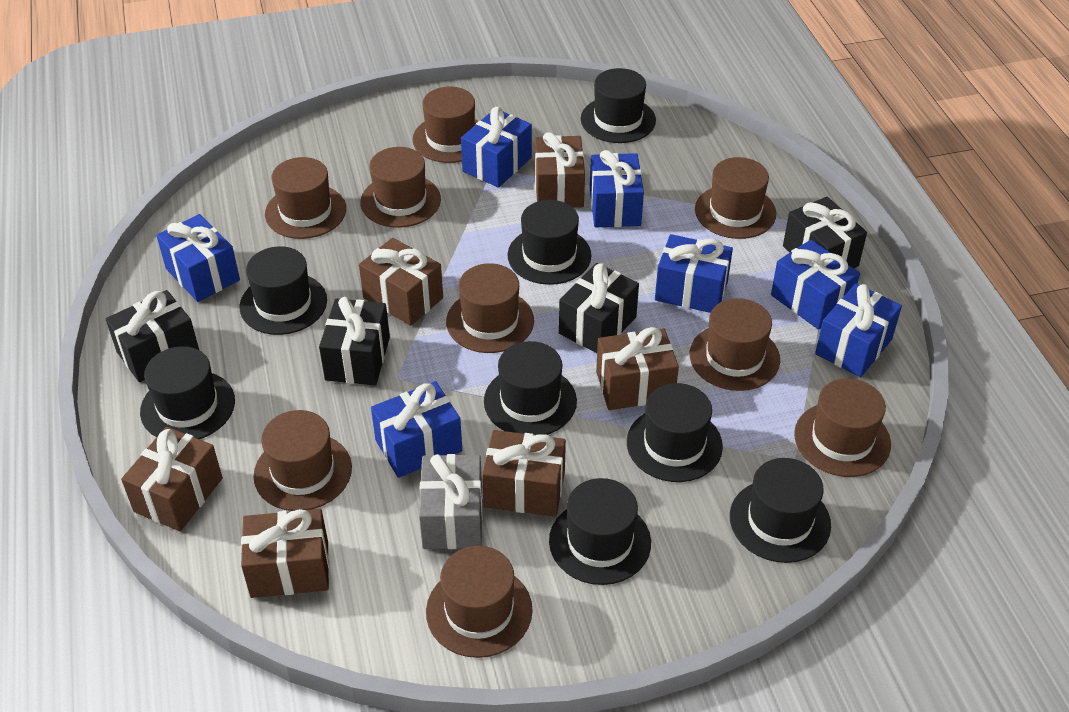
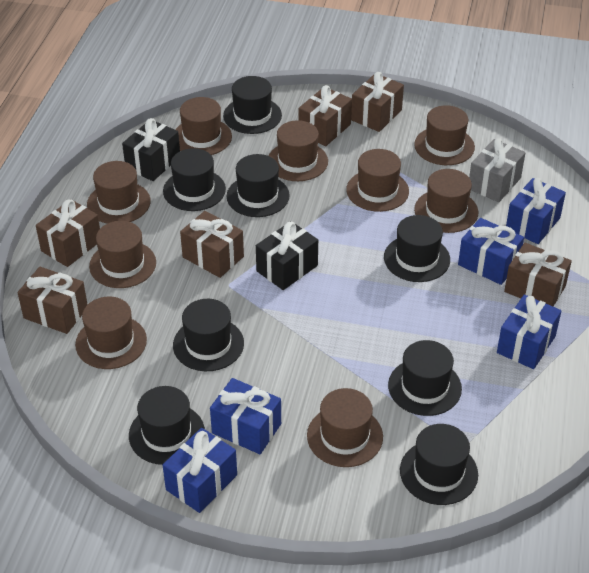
black gift: [106,290,199,382] [319,297,390,385] [559,263,639,353] [783,197,867,268] = 4 -> [122,118,180,181] [256,221,318,290] = 2
blue gift: [156,214,240,302] [371,381,462,478] [461,107,532,188] [590,150,644,228] [655,234,733,313] [771,240,860,330] [815,283,902,377] = 7 -> [163,428,237,513] [210,378,281,454] [458,218,524,285] [497,295,562,369] [506,178,566,244] = 5

